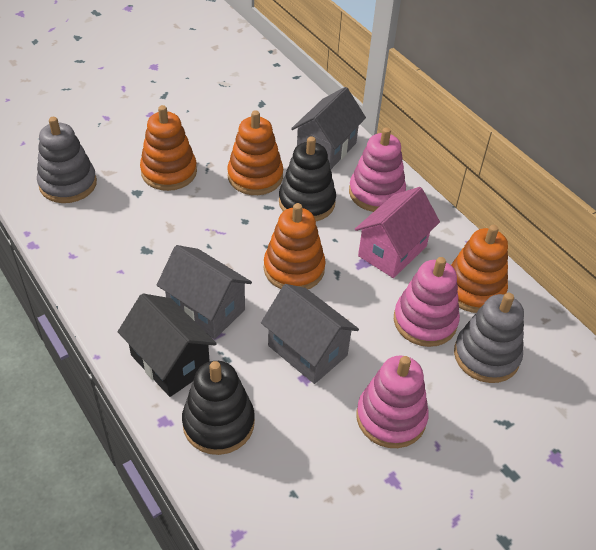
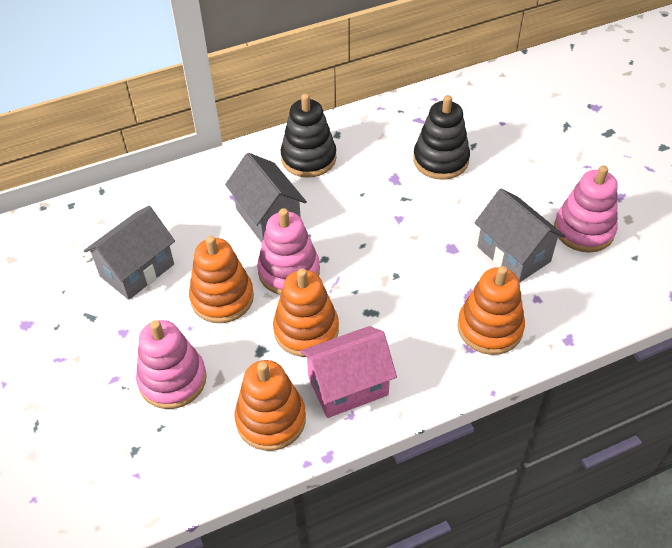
black house: [118,294,217,397] = 1 -> none = 0
grey stacking toy: [37,117,97,203] [454,293,524,383] = 2 -> none = 0

